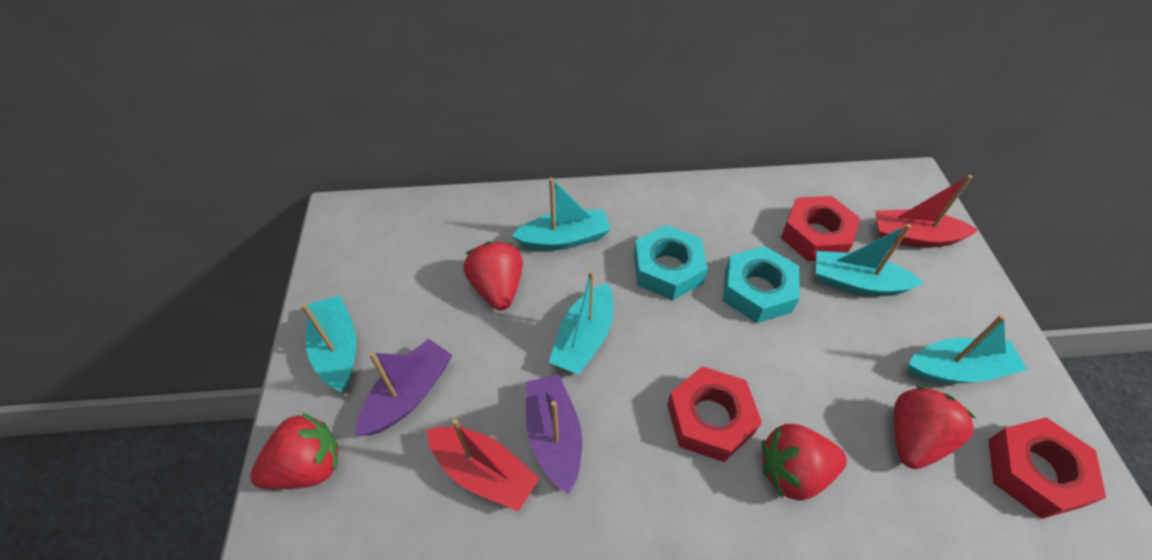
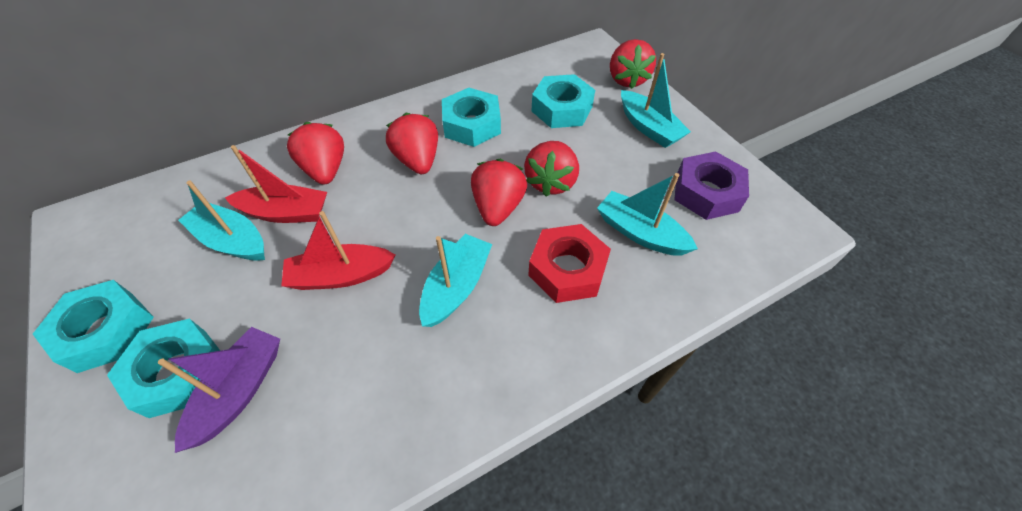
purple boat: [355,339,453,436] [526,375,582,494] = 2 -> [158,327,280,453] = 1
purple nut: none = 0 -> [674,151,749,220] = 1
red nut: [667,366,762,462] [781,196,860,261] [989,417,1106,519] = 3 -> [528,224,611,303] = 1
red strawberry: [250,413,339,489] [463,241,523,310] [762,424,847,501] [894,386,975,469] = 4 -> [287,122,344,185] [386,113,438,174] [471,159,527,226] [524,141,579,196] [610,39,656,89] = 5
turquoise boat: [301,295,357,392] [512,178,611,250] [549,270,613,375] [816,224,924,296] [908,315,1027,383] = 5 -> [178,180,265,261] [419,234,492,327] [597,173,698,256] [621,53,691,148] = 4
turquoise nut: [634,225,708,300] [723,246,800,323] = 2 -> [33,280,154,373] [107,318,220,418] [442,88,501,147] [532,74,595,128] = 4

